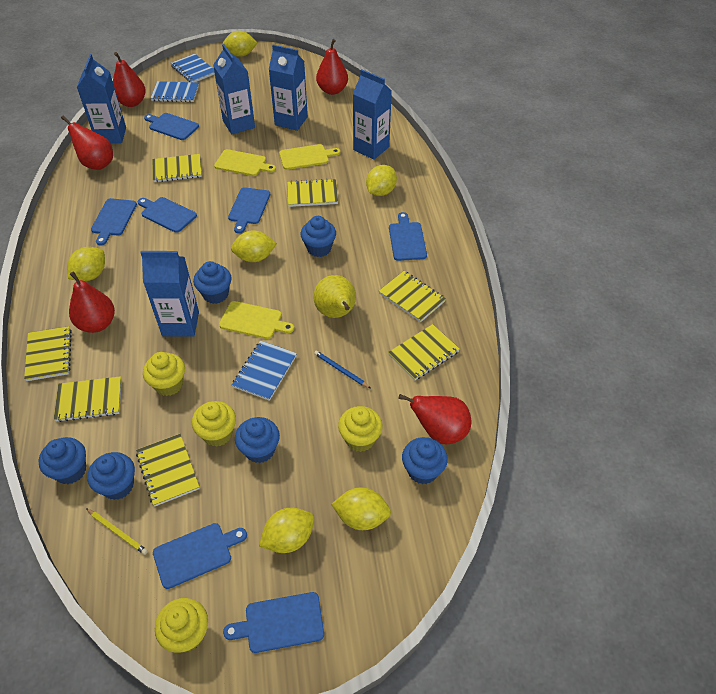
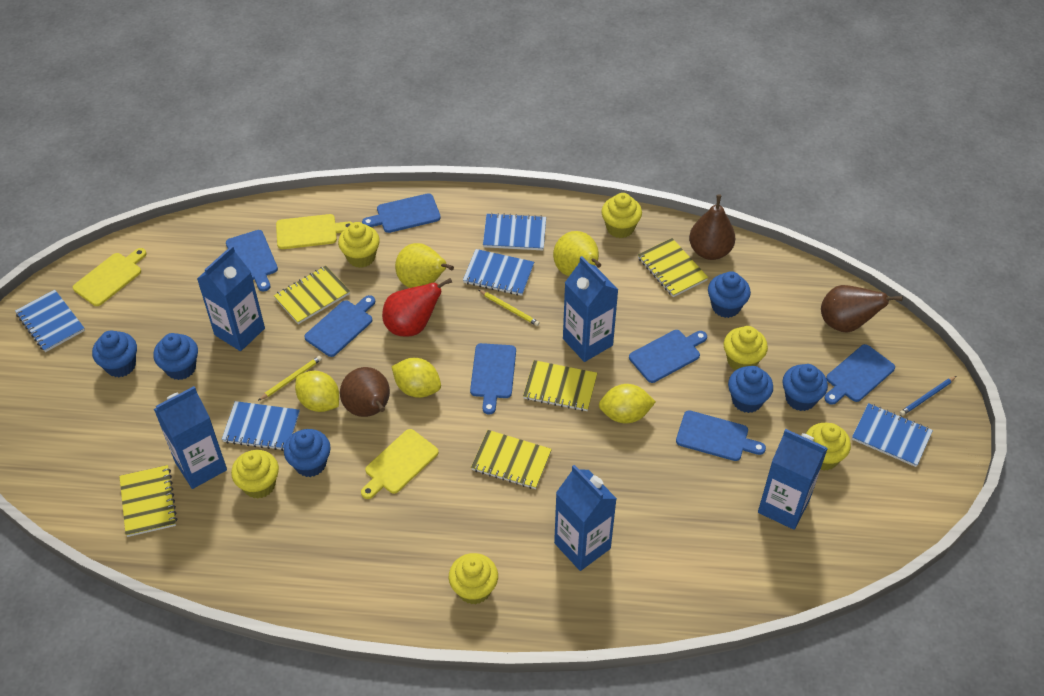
blue notebook: [150,81,199,102] [171,54,215,82] [232,341,297,401] = 3 -> [15,290,85,352] [222,401,300,451] [463,249,534,296] [483,213,546,251] [852,403,933,467] = 5
brown pear: none = 0 -> [340,367,390,417] [689,194,735,260] [821,285,903,333] = 3
red pear: [61,116,113,170] [69,271,115,333] [113,52,146,107] [316,39,348,95] [398,394,471,444] = 5 -> [382,278,452,337] = 1
yellow cupcake: [143,352,185,396] [155,598,208,653] [192,401,236,447] [338,406,383,452] = 4 -> [231,450,279,499] [338,222,380,268] [449,553,498,605] [601,193,642,238] [723,326,768,370] [806,423,851,471] = 6
yellow lemon: [67,247,105,281] [223,31,257,57] [231,230,277,262] [259,508,314,553] [331,487,391,530] [366,165,397,196] = 6 -> [295,371,339,412] [391,358,441,398] [599,384,656,423] = 3
yellow notebook: [24,326,72,381] [54,376,122,422] [136,434,200,506] [152,154,202,182] [287,178,338,207] [379,271,446,322] [388,324,460,380] = 7 -> [119,465,177,537] [274,266,350,324] [471,430,552,489] [523,360,597,411] [638,238,708,297] = 5
yellow pear: [313,275,356,318] = 1 -> [395,243,454,288] [553,231,601,276] = 2
yellow pencil: [86,508,148,555] = 1 -> [258,356,322,401] [479,290,540,326] = 2

